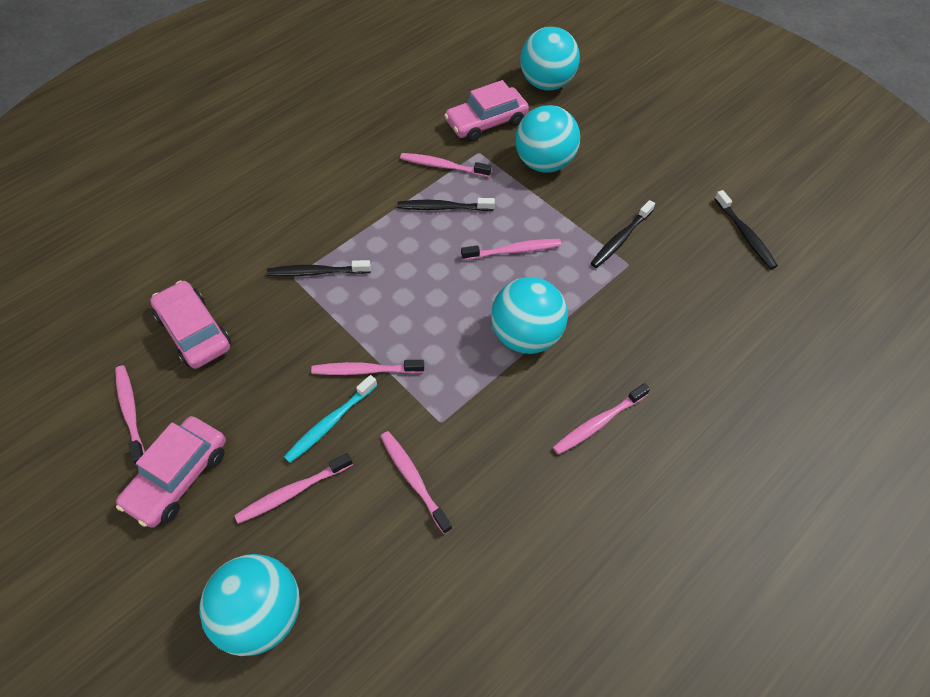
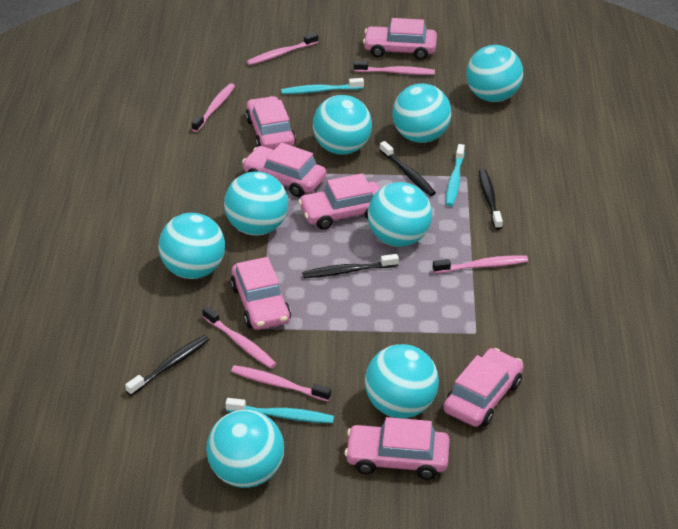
pink car: [116,416,226,528] [150,280,231,369] [444,80,529,142] = 3 -> [230,257,291,330] [242,143,326,197] [245,96,296,150] [298,173,380,230] [344,417,450,480] [363,18,437,60] [443,348,524,427] = 7
pink toothbrush: [115,365,145,465] [234,453,353,524] [311,360,424,375] [380,431,452,534] [400,153,491,177] [461,239,561,260] [553,383,650,455] = 7 -> [192,83,235,132] [202,306,276,368] [231,365,331,401] [246,33,318,65] [354,61,435,75] [433,255,528,273] = 6
turquoise ball: [199,554,300,656] [491,277,568,354] [515,105,580,173] [520,27,580,90] = 4 -> [159,213,225,279] [206,409,284,488] [224,171,288,235] [313,95,372,155] [365,344,439,418] [368,182,432,247] [392,83,451,143] [466,45,523,102] = 8
turquoise toothbrush: [284,375,377,463] = 1 -> [226,398,334,423] [281,78,364,94] [446,144,465,206] = 3

